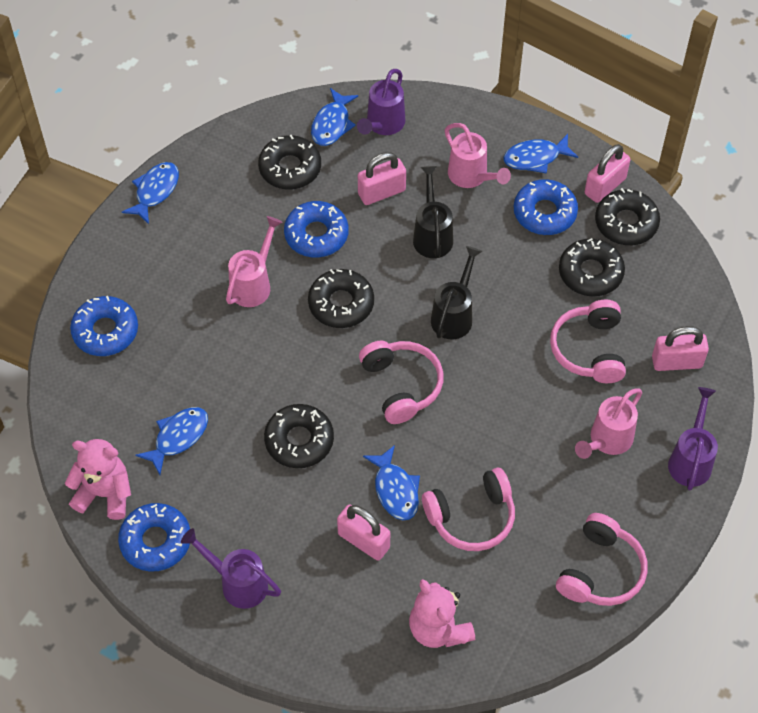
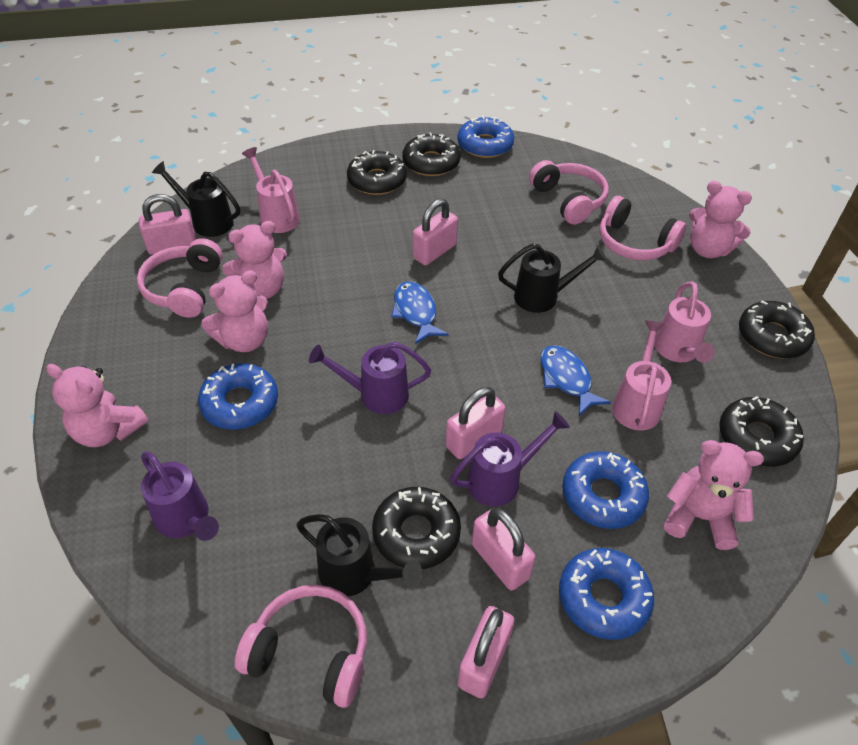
black watering can: [413,166,453,258] [431,246,482,339] = 2 -> [152,161,240,237] [297,514,422,597] [498,243,607,313] = 3
blue fish: [122,162,179,224] [136,407,208,475] [311,88,358,146] [363,445,420,520] [504,134,578,174] = 5 -> [391,281,449,344] [541,345,611,416] = 2
pink padlock: [337,504,390,561] [358,152,406,205] [585,144,630,203] [652,326,709,371] = 4 -> [139,194,196,255] [413,198,458,265] [445,387,506,459] [458,606,514,698] [472,508,535,590] = 5
pink teddy bear: [65,439,131,520] [409,579,475,648] = 2 -> [46,364,148,447] [201,270,268,352] [222,221,287,299] [664,440,764,550] [689,181,752,258] = 5

